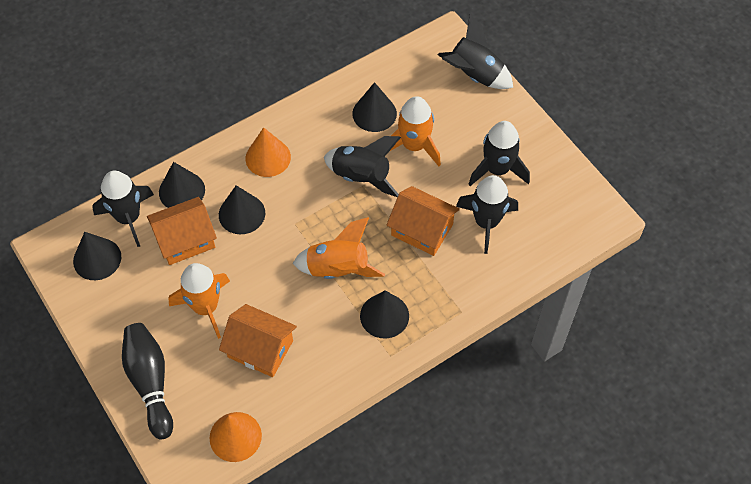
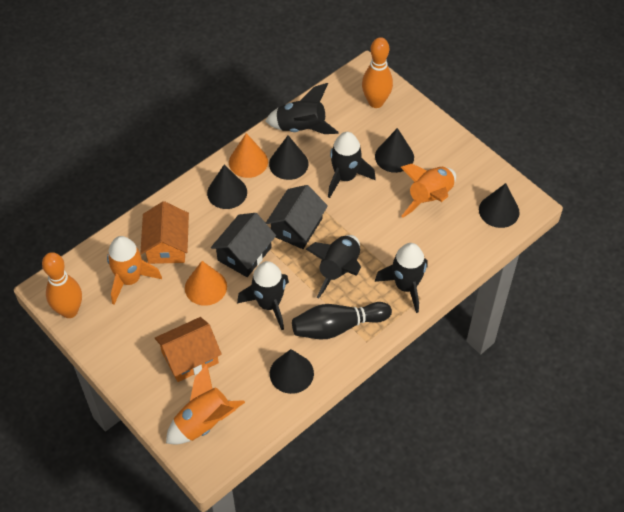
black house: none = 0 -> [211,213,276,277] [266,185,328,249] = 2
orange bowling pin: none = 0 -> [42,252,82,318] [362,37,393,108] = 2
orange house: [147,197,217,265] [219,304,297,377] [386,186,460,256] = 3 -> [140,201,189,264] [155,317,222,382] = 2

